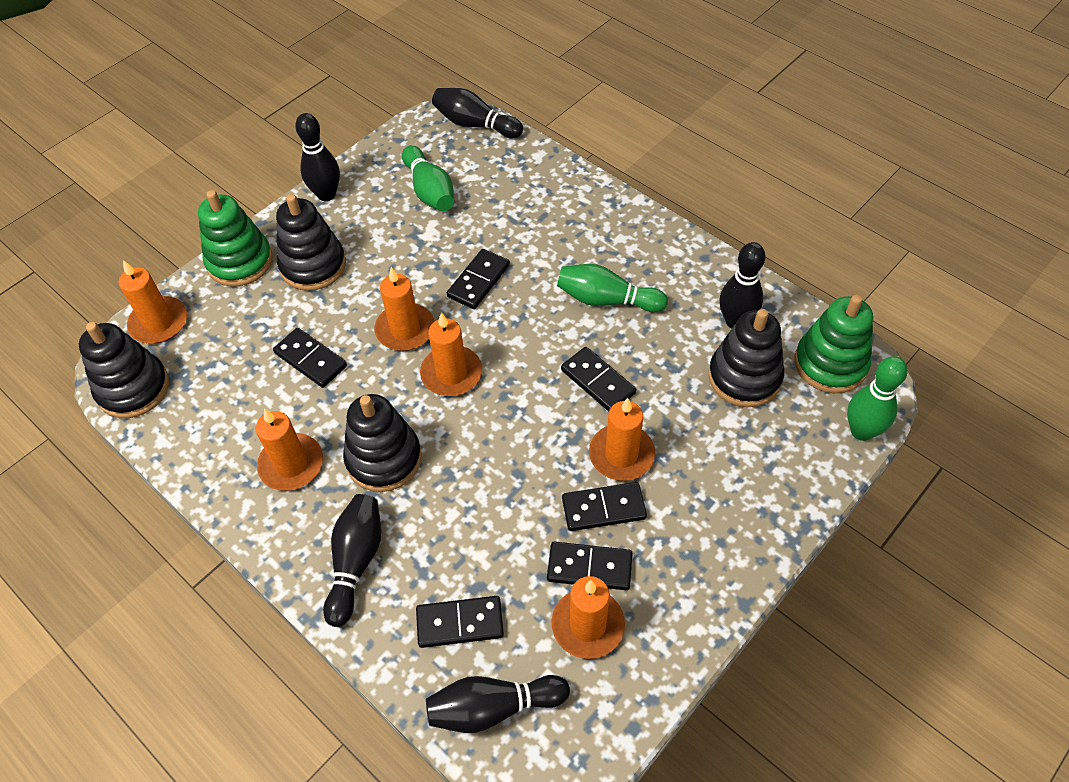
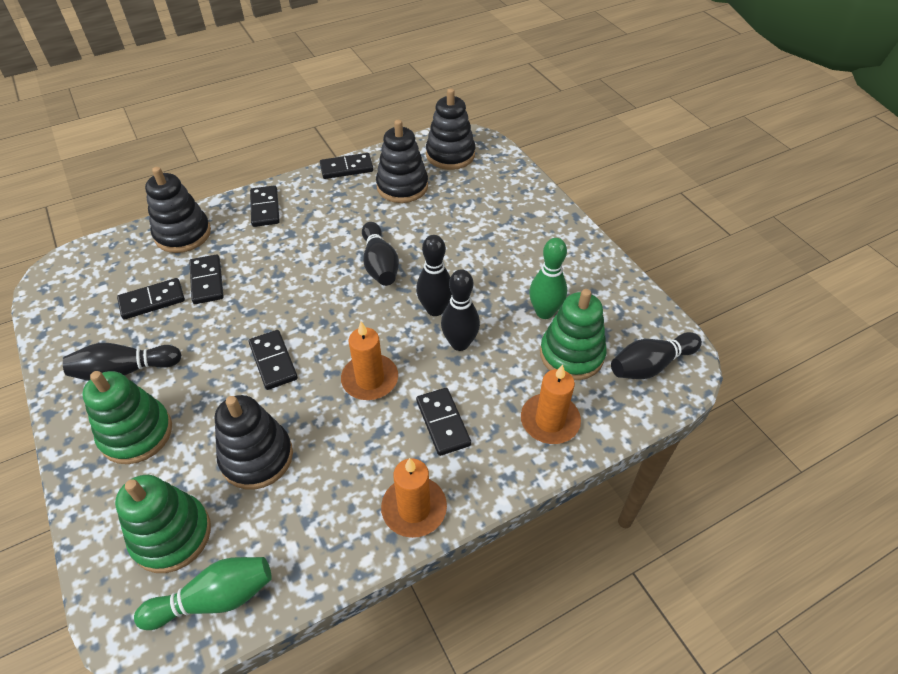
green bowling pin: [402,145,454,211] [557,264,668,312] [847,356,908,441] = 3 -> [134,557,272,630] [529,238,567,319] = 2
green stacking toy: [198,190,273,287] [794,295,873,393] = 2 -> [82,371,172,464] [115,475,211,573] [540,289,607,380] = 3
orange candle: [119,260,187,344] [256,408,323,491] [374,267,435,351] [420,312,482,396] [552,576,625,659] [589,398,655,481] = 6 -> [341,322,398,400] [381,458,447,538] [521,364,581,444] = 3

